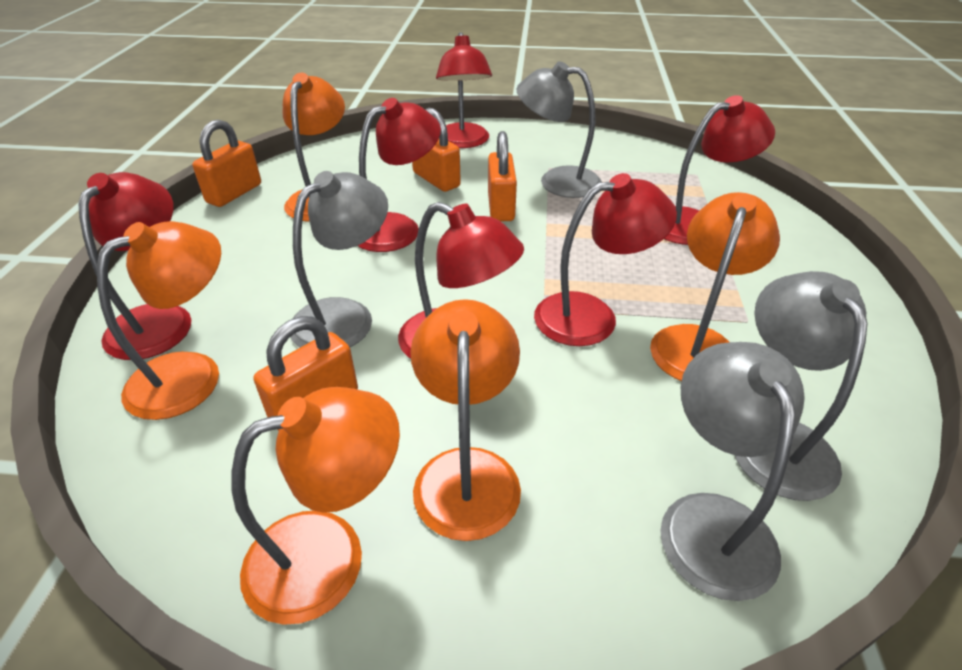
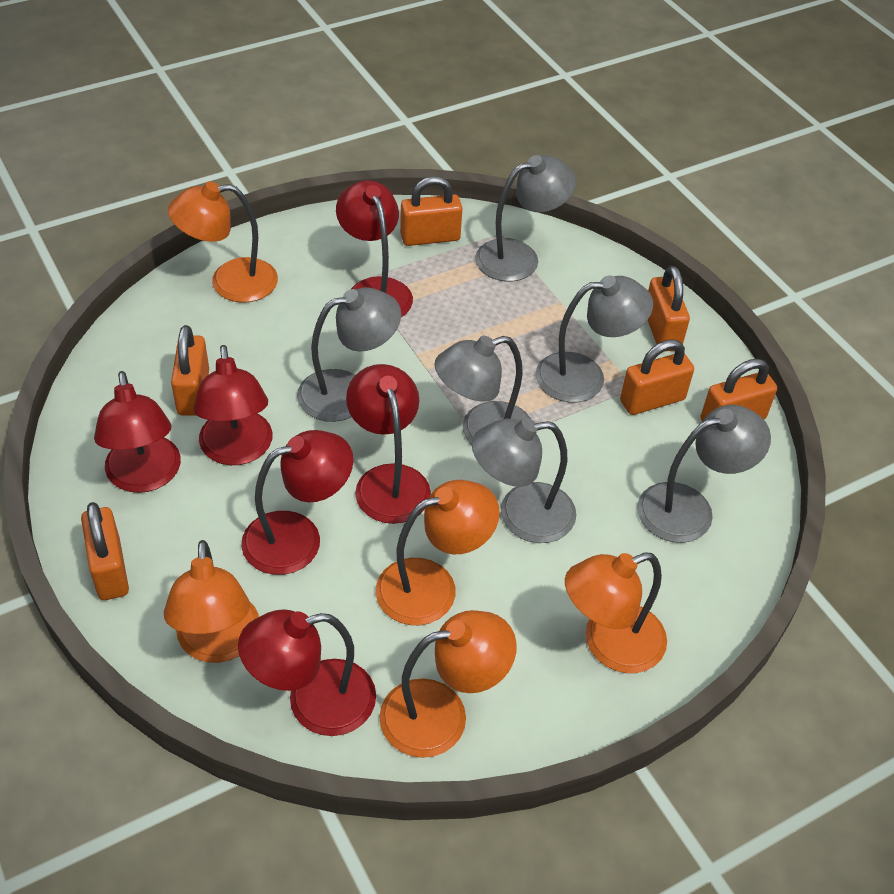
grey lamp: [290,171,388,348] [517,61,602,198] [660,342,805,601] [735,271,867,501] = 4 -> [297,287,401,422] [434,336,531,445] [472,418,576,543] [475,155,576,281] [535,275,653,402] [637,405,771,543] = 6
orange padlock: [192,120,261,207] [253,316,358,431] [412,108,461,192] [488,131,517,221] = 4 -> [81,502,129,600] [171,325,209,416] [400,176,462,246] [620,339,694,415] [648,266,690,351] [701,359,777,422] = 6

